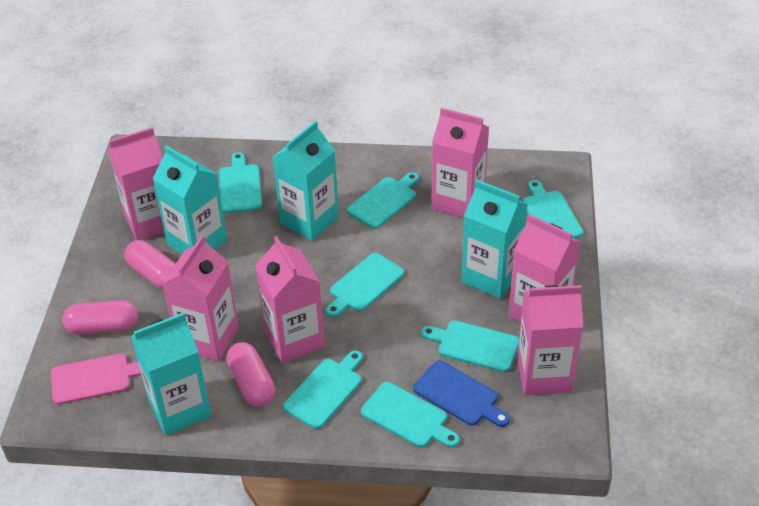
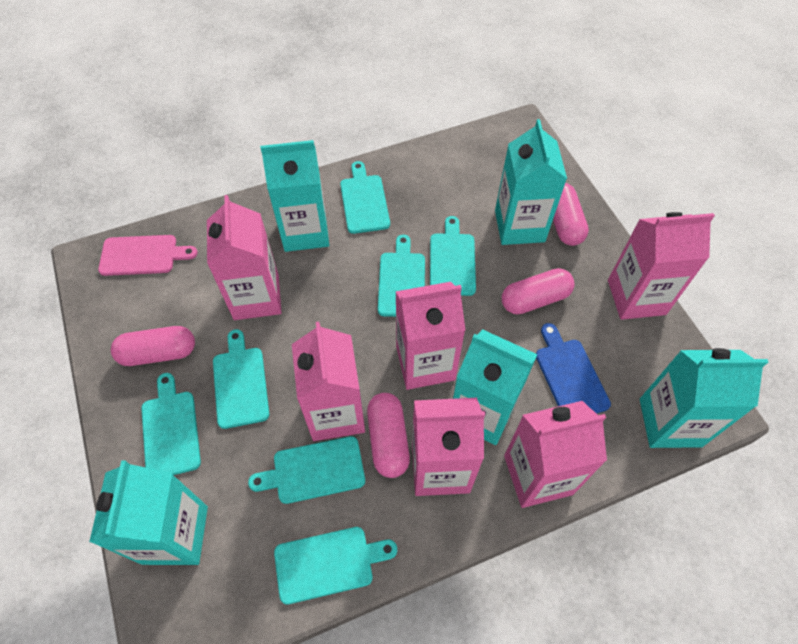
pink capsule: [62,300,138,334] [124,240,176,289] [226,342,275,407] = 3 -> [111,326,195,366] [367,393,410,478] [502,268,575,315] [553,183,589,246] = 4
turquoise carton: [131,312,211,436] [153,145,227,254] [273,121,339,241] [461,180,528,299] = 4 -> [89,461,208,565] [260,140,329,252] [453,329,538,445] [495,119,567,245] [640,348,768,448] = 5

